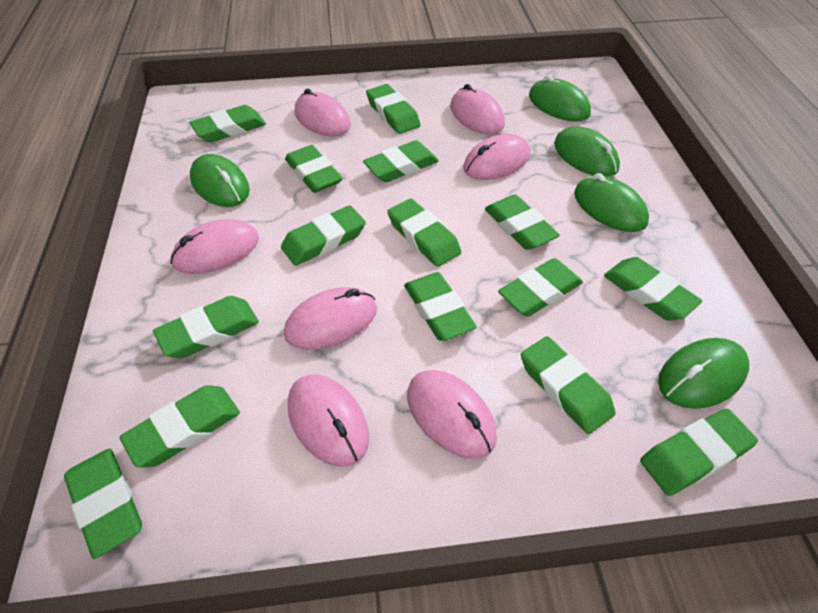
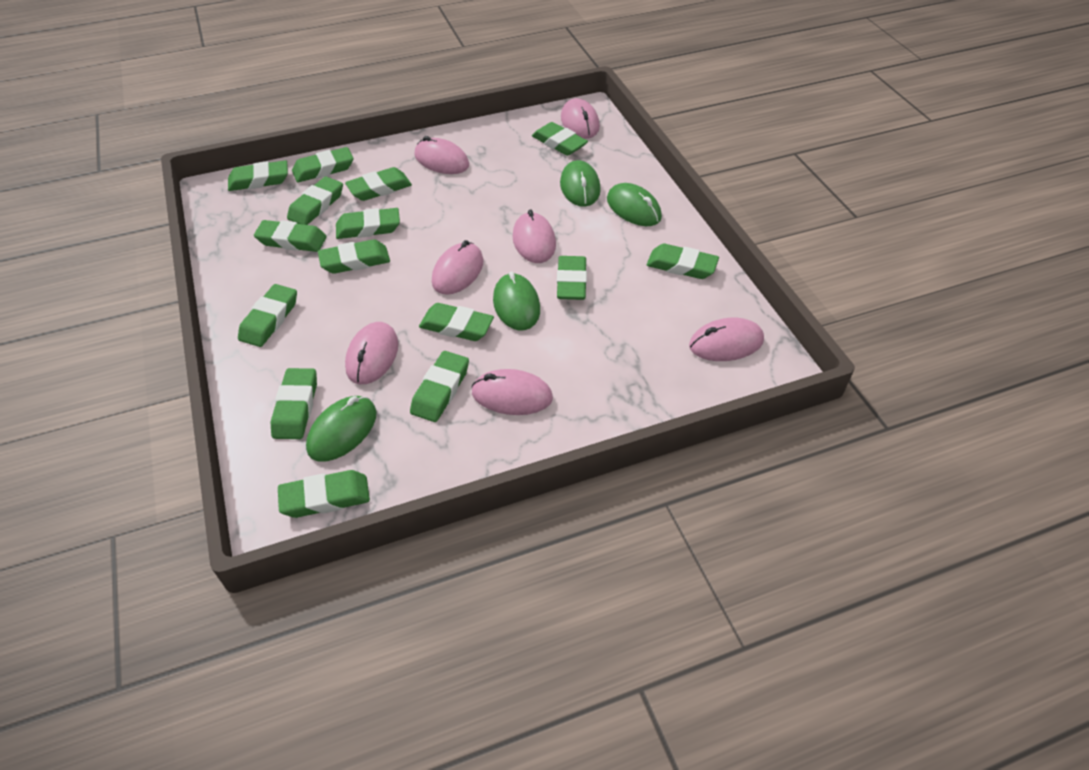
green mouse: [190,154,250,207] [529,75,591,122] [554,126,620,177] [574,173,649,232] [658,338,749,409] = 5 -> [306,396,377,461] [493,271,540,330] [560,160,601,207] [607,183,662,226] = 4

